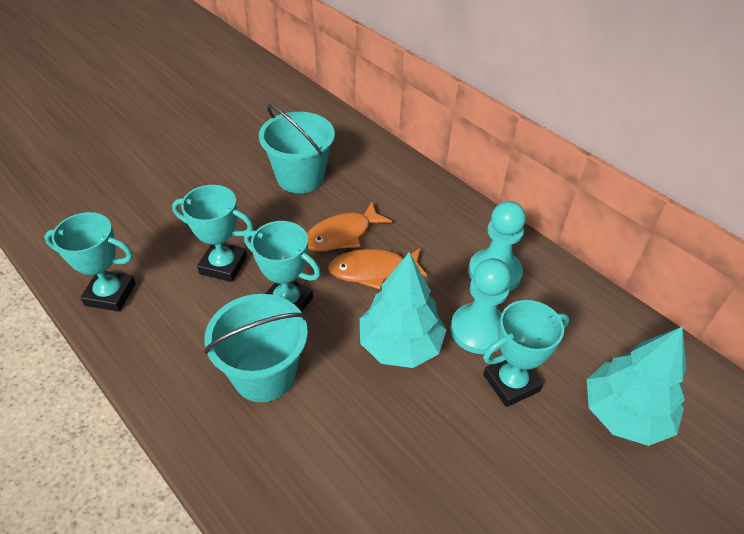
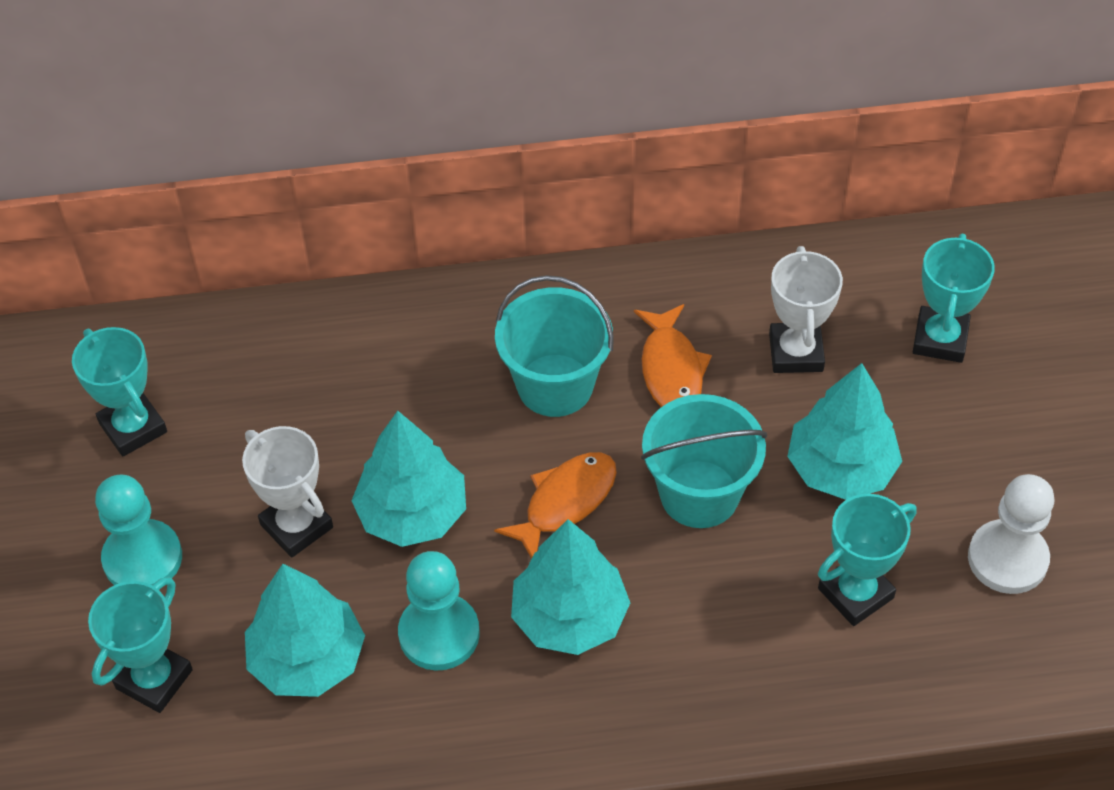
turquoise tree: [360,252,446,368] [587,326,686,446] = 2 -> [245,564,365,697] [352,411,466,547] [511,519,630,655] [787,363,902,500] = 4
white pawn: none = 0 -> [968,474,1054,594] = 1
white trophy: none = 0 -> [242,426,333,558] [769,246,843,373] = 2

